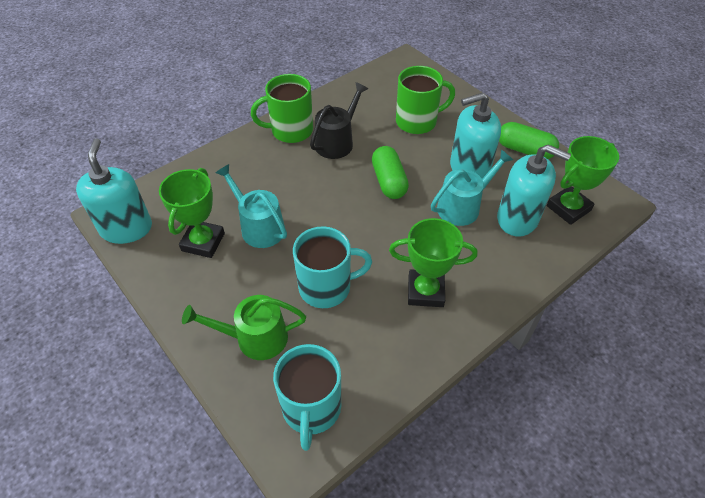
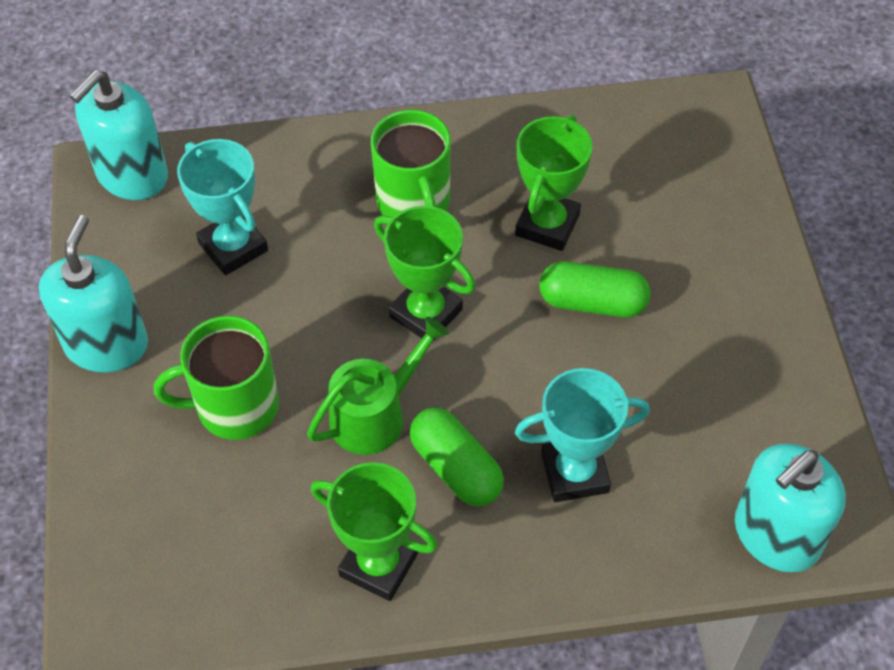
black watering can: [310,82,368,159] = 1 -> none = 0
turquoise mug: [273,344,341,451] [293,226,372,308] = 2 -> none = 0
turquoise trophy: none = 0 -> [177,139,268,275] [515,368,650,502] = 2
turquoise watering can: [215,164,287,248] [431,149,513,226] = 2 -> none = 0

